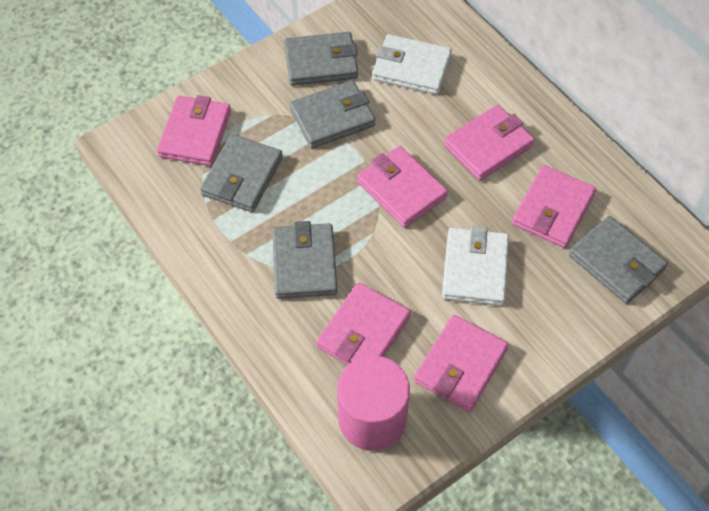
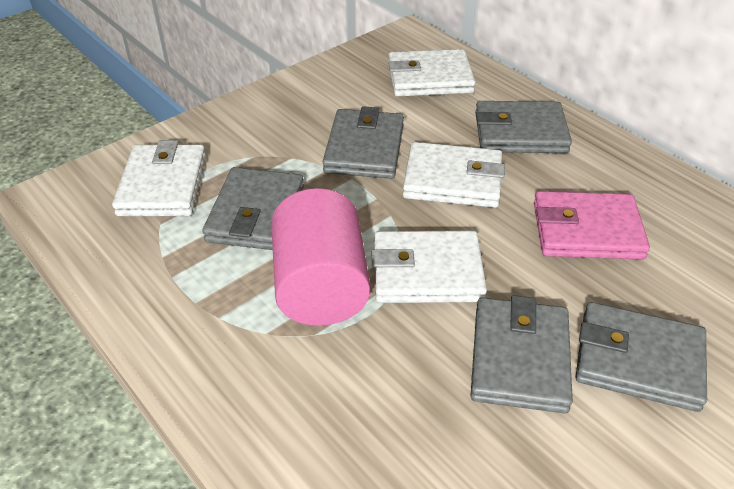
pink wallet: [157,95,231,166] [316,283,411,365] [357,146,448,228] [414,315,509,412] [444,105,535,181] [512,165,596,248] = 6 -> [534,191,650,259] = 1
white wallet: [372,34,452,95] [442,226,509,306] = 2 -> [112,140,206,216] [372,231,487,303] [388,49,476,97] [403,142,505,208] = 4

